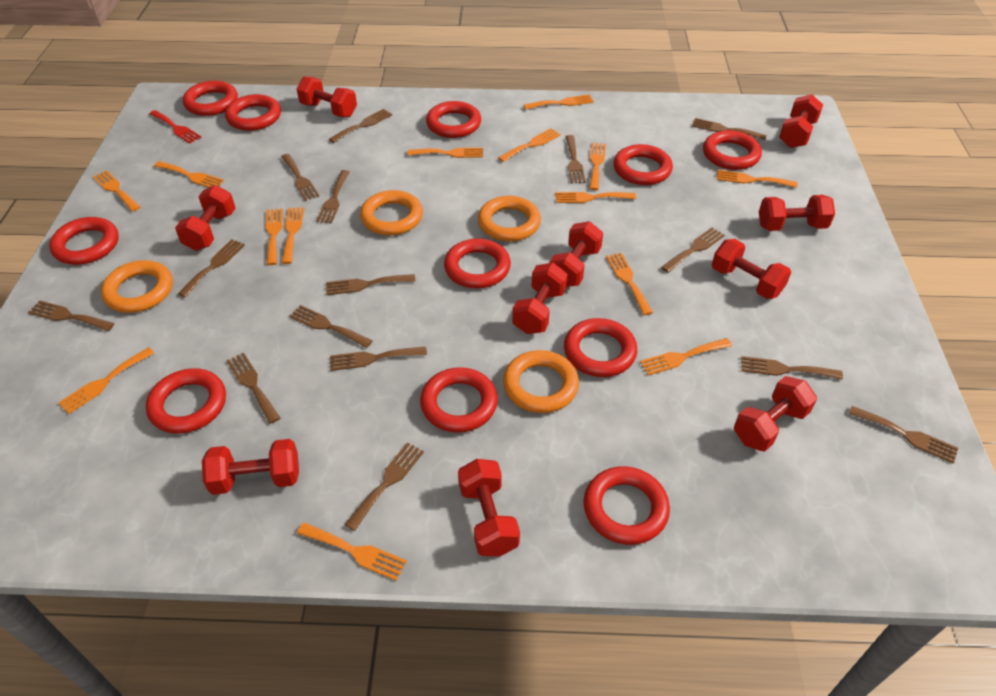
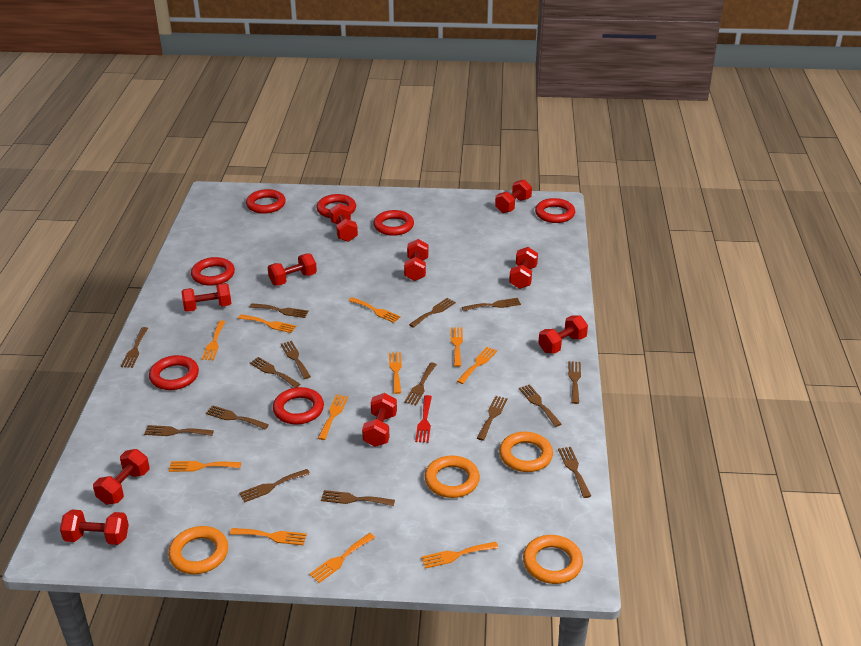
orange fork: [59,347,154,414] [93,170,140,211] [154,161,224,187] [265,209,283,265] [282,207,304,264] [297,522,407,581] [408,148,483,158] [498,128,561,162] [524,94,594,110] [555,192,636,203] [589,143,606,190] [606,253,653,315] [640,338,732,376] [717,170,797,188] = 14 -> [169,461,241,472] [202,320,225,360] [230,528,307,545] [238,314,296,333] [309,533,375,583] [318,394,348,440] [348,297,401,323] [389,352,402,394] [421,542,498,569] [451,328,463,367] [457,347,497,384] = 11
red ring: [49,217,119,265] [146,368,226,434] [183,81,238,116] [225,94,281,131] [420,367,498,433] [426,101,481,138] [444,238,511,288] [564,318,637,377] [584,466,670,545] [613,144,673,185] [703,130,762,170] = 11 -> [149,355,199,390] [191,257,235,286] [246,189,286,214] [273,387,324,425] [316,194,356,218] [373,210,414,236] [535,198,575,223] = 7

